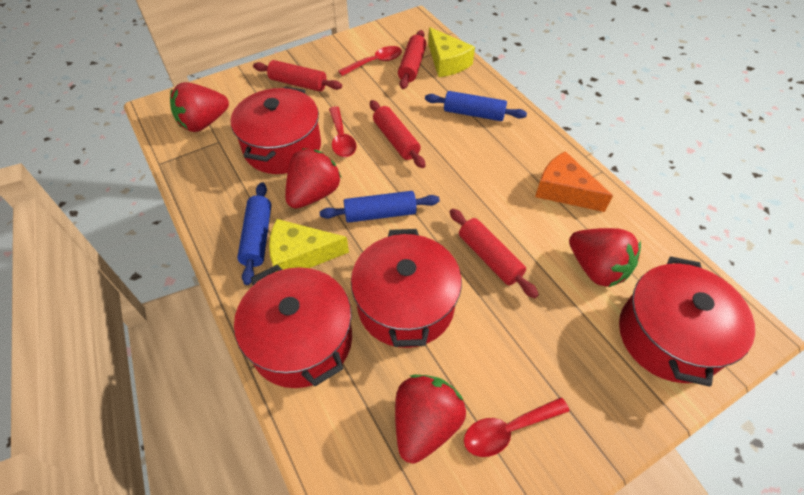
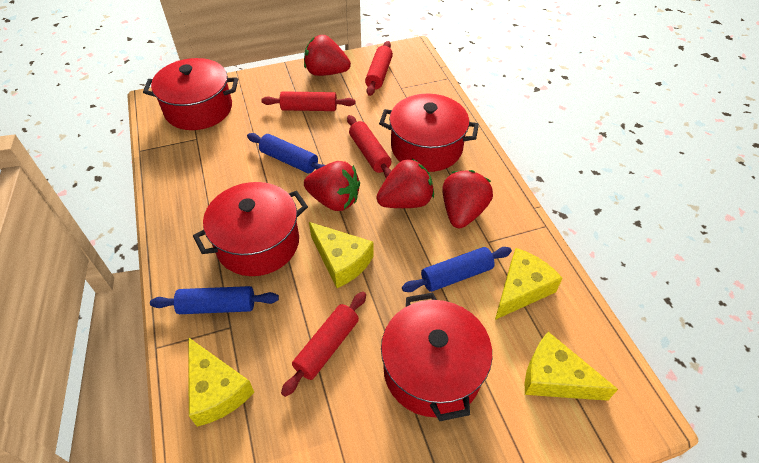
orange cheese: [535,151,613,212] = 1 -> none = 0
red spoon: [329,106,357,157] [338,46,402,76] [464,397,570,457] = 3 -> none = 0
yellow cheese: [269,219,349,272] [428,27,475,77] = 2 -> [188,337,254,427] [309,222,374,288] [495,248,563,320] [525,332,618,401] = 4

